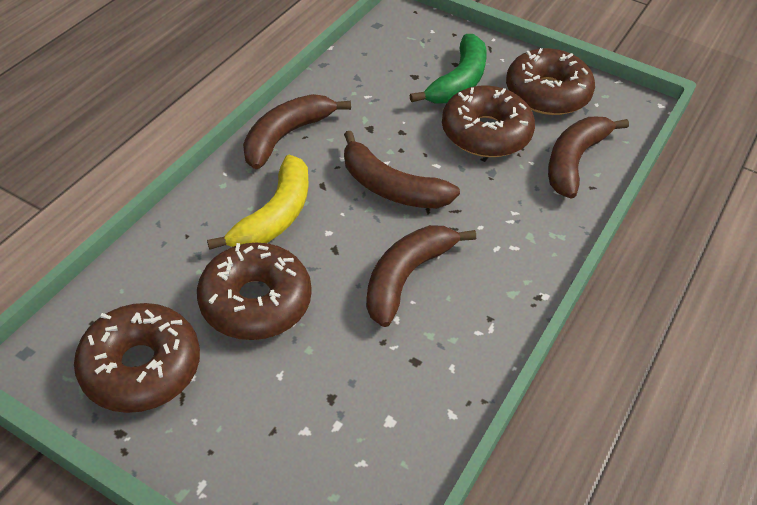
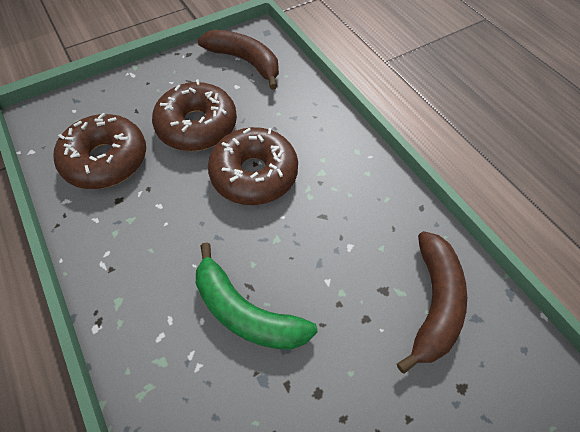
brown banana: [243,94,351,169] [344,131,460,208] [366,225,476,327] [548,117,629,199] = 4 -> [198,30,279,90] [397,231,467,374] = 2
brown donut: [74,303,200,413] [197,243,311,340] [442,85,535,157] [506,48,595,115] = 4 -> [53,113,146,189] [152,79,237,151] [208,127,298,205] = 3
yellow banana: [207,155,309,250] = 1 -> none = 0

